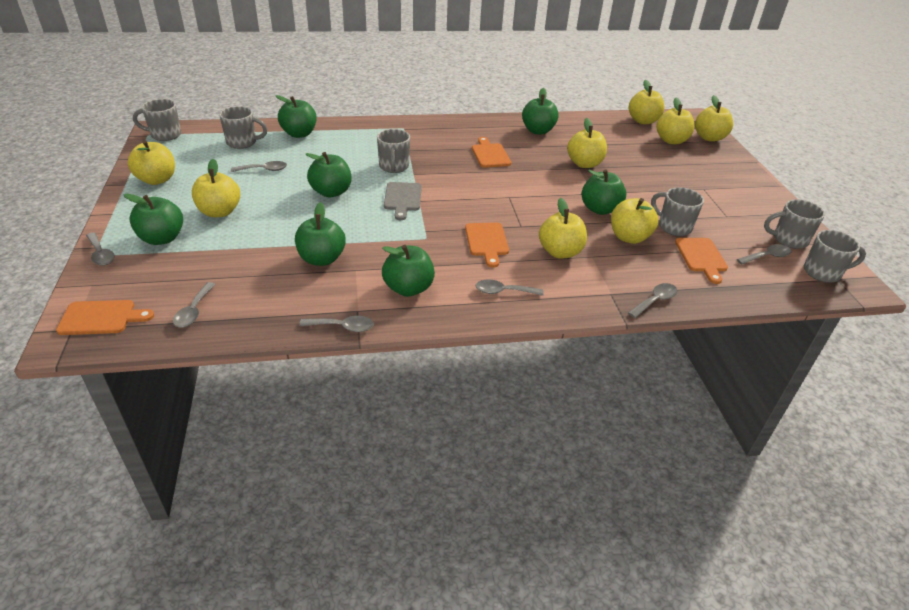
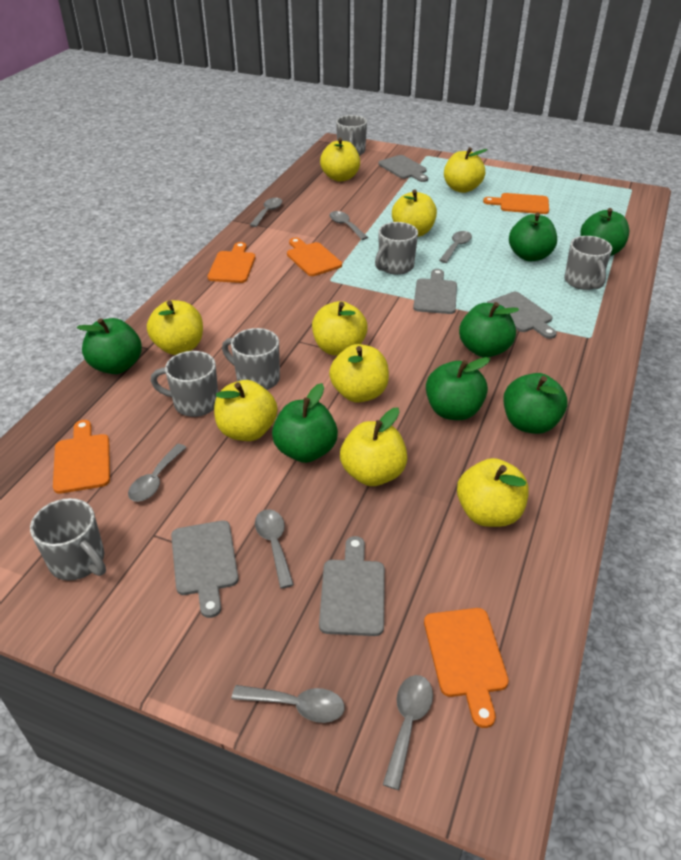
grey cutting board: [384,182,422,220] = 1 -> [171,520,239,618] [319,536,385,636] [378,155,428,182] [413,269,457,314] [487,292,557,339] = 5
orange cutting board: [56,300,154,335] [465,223,509,268] [472,137,511,168] [675,238,728,284] = 4 -> [53,420,110,494] [207,242,255,283] [287,238,342,276] [424,608,509,728] [483,193,549,214] = 5
yellow apple: [128,140,175,185] [192,159,240,217] [539,198,587,259] [567,118,607,168] [611,198,658,244] [629,79,664,124] [656,98,694,144] [695,95,733,141] = 8 -> [147,300,203,355] [214,380,277,441] [312,301,368,356] [320,138,360,182] [329,344,389,403] [340,408,407,486] [392,190,437,237] [444,147,488,193] [457,458,529,527] = 9

